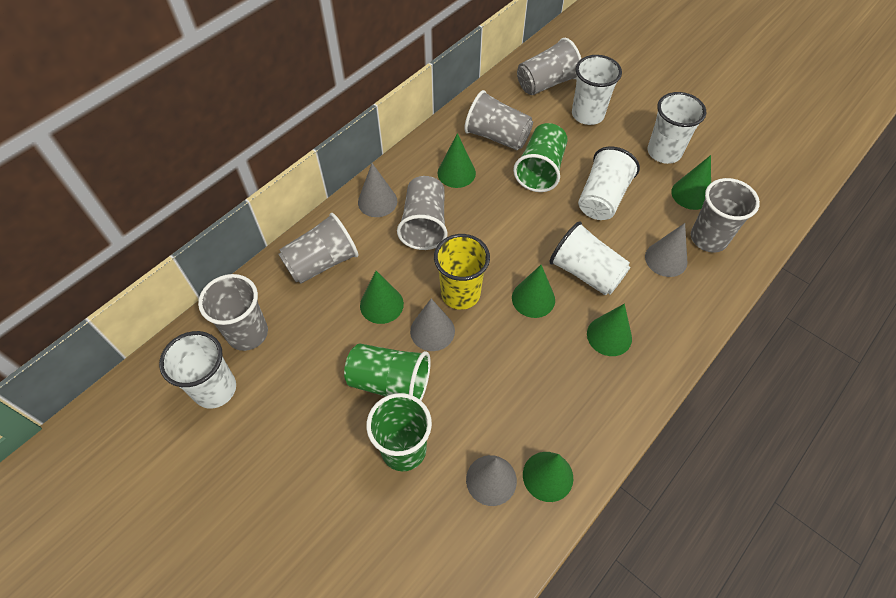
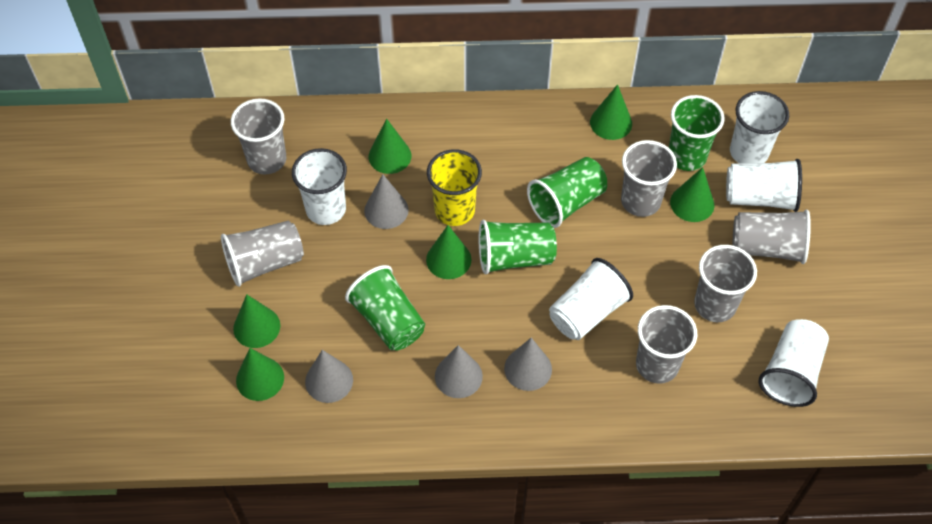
green cup: [344,343,431,401] [366,393,432,471] [513,123,568,192] = 3 -> [345,265,425,350] [479,220,557,274] [527,157,607,228] [669,95,725,171] = 4

